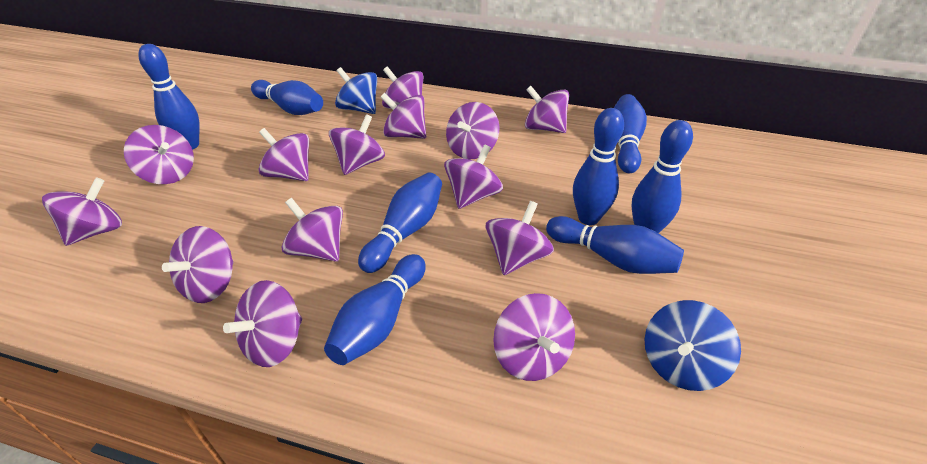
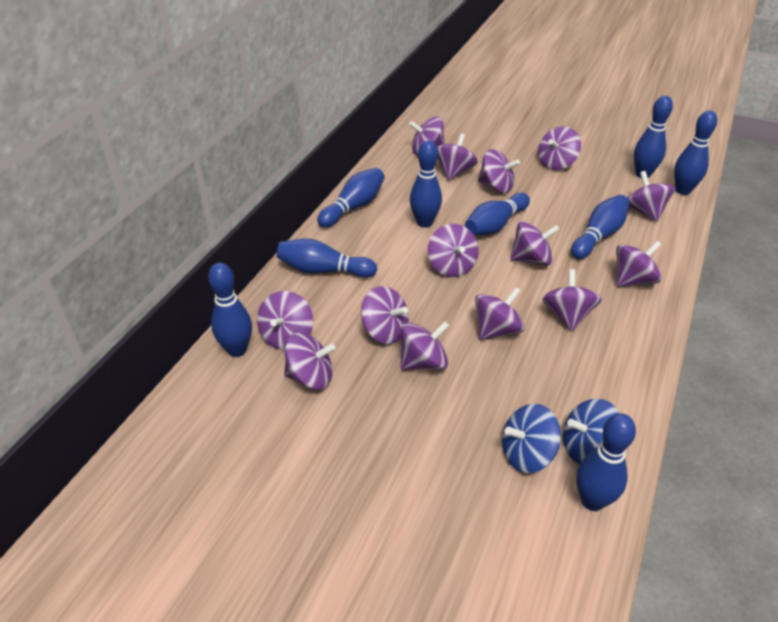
blue bowling pin: [138,44,200,150] [251,80,323,115] [324,254,426,365] [358,172,442,273] [546,216,684,274] [573,108,624,225] [614,94,647,173] [632,120,693,234] = 8 -> [208,263,252,357] [277,239,377,278] [317,168,384,228] [410,141,442,228] [465,193,530,235] [571,195,630,259] [576,413,636,511] [634,96,673,178] [674,111,717,195] = 9

